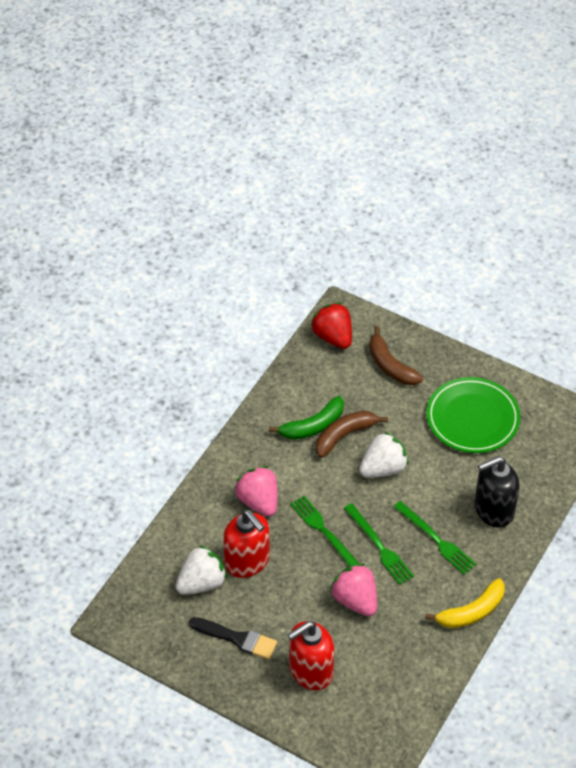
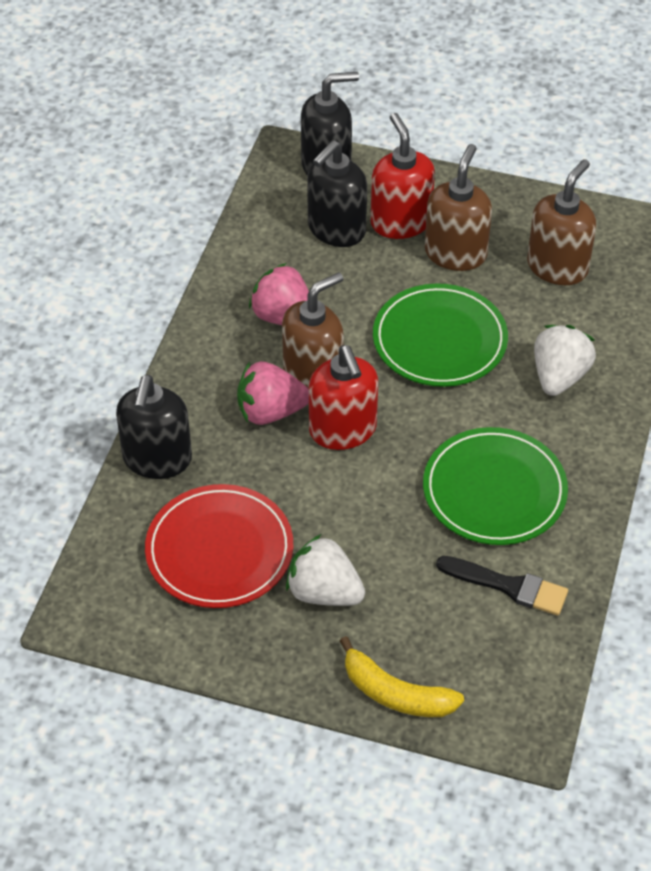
black soap dispenser: [475,456,519,528] = 1 -> [116,375,192,479] [301,72,359,175] [307,140,367,247] = 3
brown banana: [316,411,388,458] [369,326,423,385] = 2 -> none = 0
brown soap dispenser: none = 0 -> [282,272,344,389] [425,144,492,271] [527,159,596,285] = 3
green banana: [269,396,344,440] = 1 -> none = 0
green fork: [290,496,359,567] [344,503,414,585] [393,501,476,574] = 3 -> none = 0
green plate: [426,377,520,453] = 1 -> [373,284,508,387] [423,427,568,545] = 2
red plate: none = 0 -> [145,484,293,608] = 1
red strawberry: [310,303,352,349] = 1 -> none = 0

